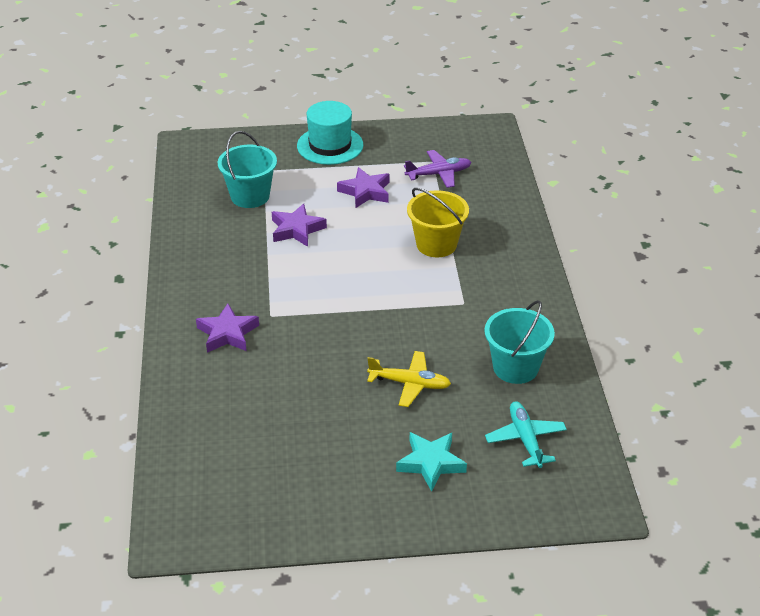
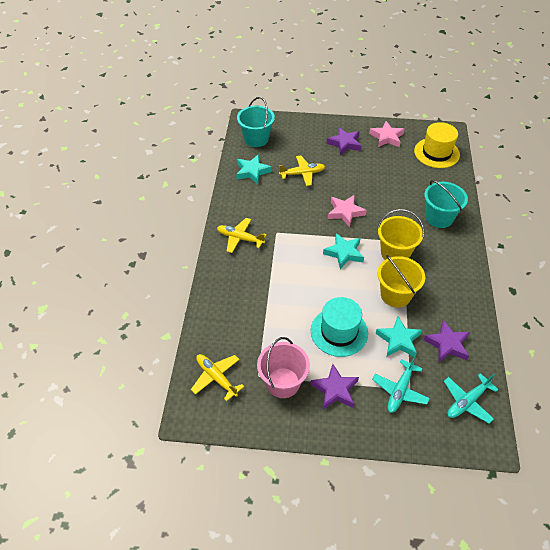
pink bucket: none = 0 -> [257,337,310,398] = 1
pink star: none = 0 -> [328,195,367,228] [369,121,405,147] = 2
purple plane: [404,150,472,188] = 1 -> none = 0
turquoise plane: [485,401,567,468] = 1 -> [372,356,430,413] [444,373,499,423] = 2
turquoise star: [396,432,467,492] = 1 -> [236,154,272,184] [323,233,364,269] [376,317,422,357] = 3
yellow bucket: [407,188,469,257] = 1 -> [377,255,425,308] [378,209,424,260] = 2
yellow hat: none = 0 -> [414,122,460,168] = 1
yellow plane: [367,351,451,407] = 1 -> [191,354,244,401] [217,218,267,253] [279,156,325,186] = 3

